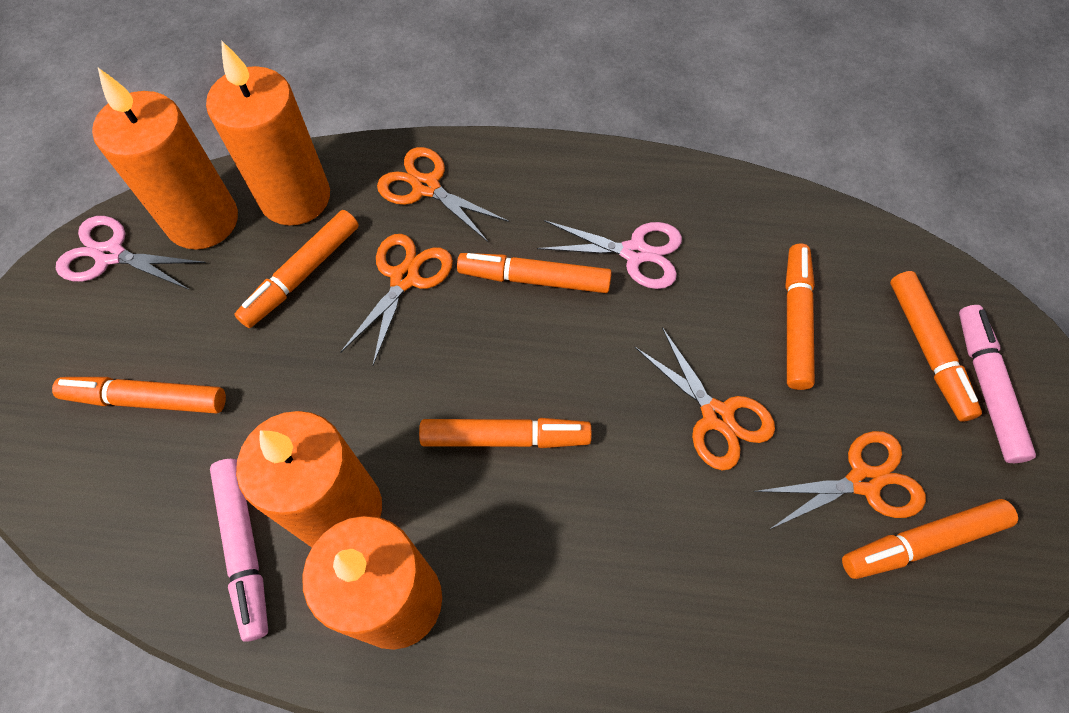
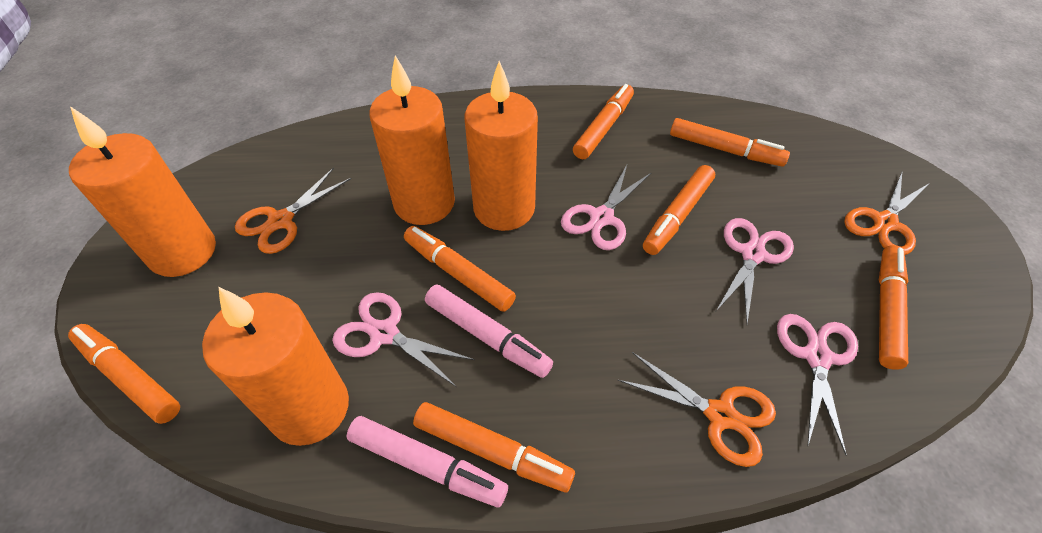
orange scissors: [341,234,453,365] [377,147,509,242] [635,327,775,470] [753,431,926,529] = 4 -> [235,167,352,254] [618,352,776,467] [844,172,930,255] = 3
pink scissors: [56,216,206,289] [537,220,682,289] = 2 -> [332,292,475,387] [561,163,652,250] [716,218,794,324] [777,314,858,456] = 4

